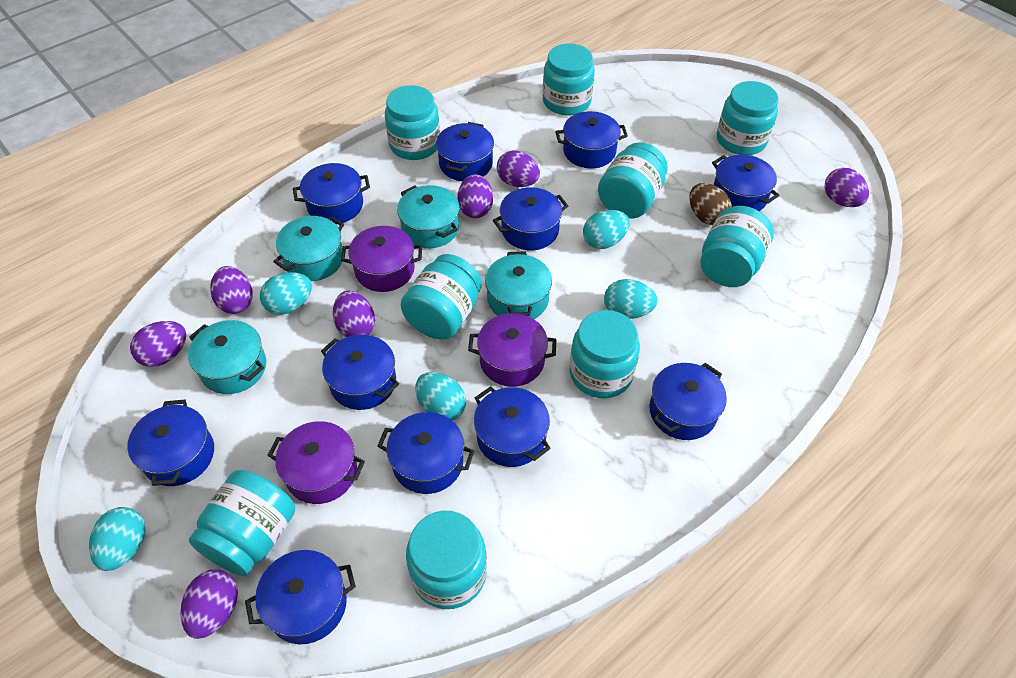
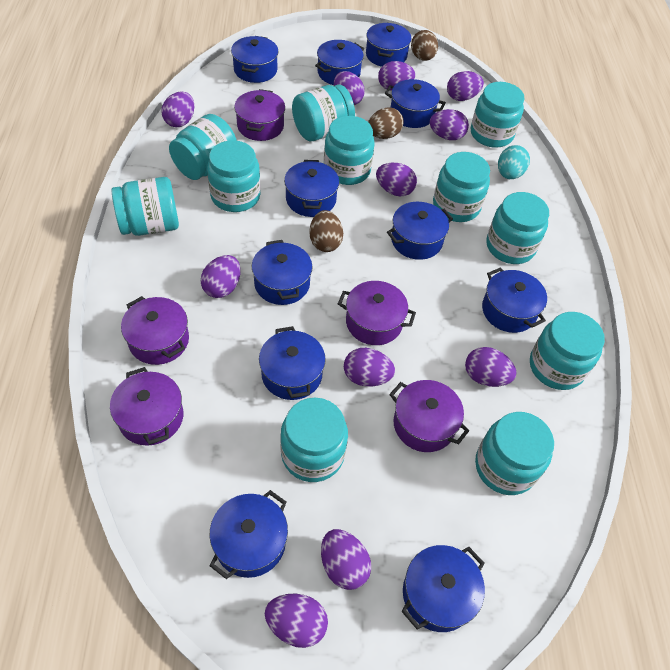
brown egg: [689,183,732,225] = 1 -> [309,210,343,252] [368,107,404,139] [411,30,438,61] = 3
purple egg: [130,321,186,367] [181,570,238,639] [210,266,253,314] [333,291,375,338] [457,174,493,218] [497,150,540,187] [825,168,869,207] = 7 -> [162,91,194,127] [201,255,241,298] [265,594,328,648] [321,529,371,590] [334,71,365,105] [344,348,395,387] [376,163,417,196] [378,61,415,91] [430,109,469,140] [447,71,484,101] [465,347,517,387] = 11
purple pot: [267,421,365,504] [341,226,422,292] [468,313,556,387] = 3 -> [110,367,183,446] [121,296,189,365] [234,89,285,141] [338,281,416,345] [389,380,469,452] = 5
turquoise egg: [89,507,145,571] [260,272,312,315] [416,372,466,421] [583,210,630,249] [604,279,658,319] = 5 -> [498,145,530,179] = 1
turquoise jar: [189,470,295,576] [385,85,440,160] [401,254,482,340] [406,511,487,609] [543,43,595,115] [570,310,640,398] [598,142,668,218] [700,206,774,287] [717,81,779,155] = 9 -> [112,177,179,236] [169,114,237,180] [207,140,261,212] [280,398,348,482] [292,85,355,141] [324,116,375,185] [433,152,490,222] [471,82,525,148] [475,412,554,495] [486,192,549,264] [530,312,605,390] = 11
turquoise pot: [188,320,266,394] [273,216,344,281] [397,185,460,248] [485,252,552,319] = 4 -> none = 0

